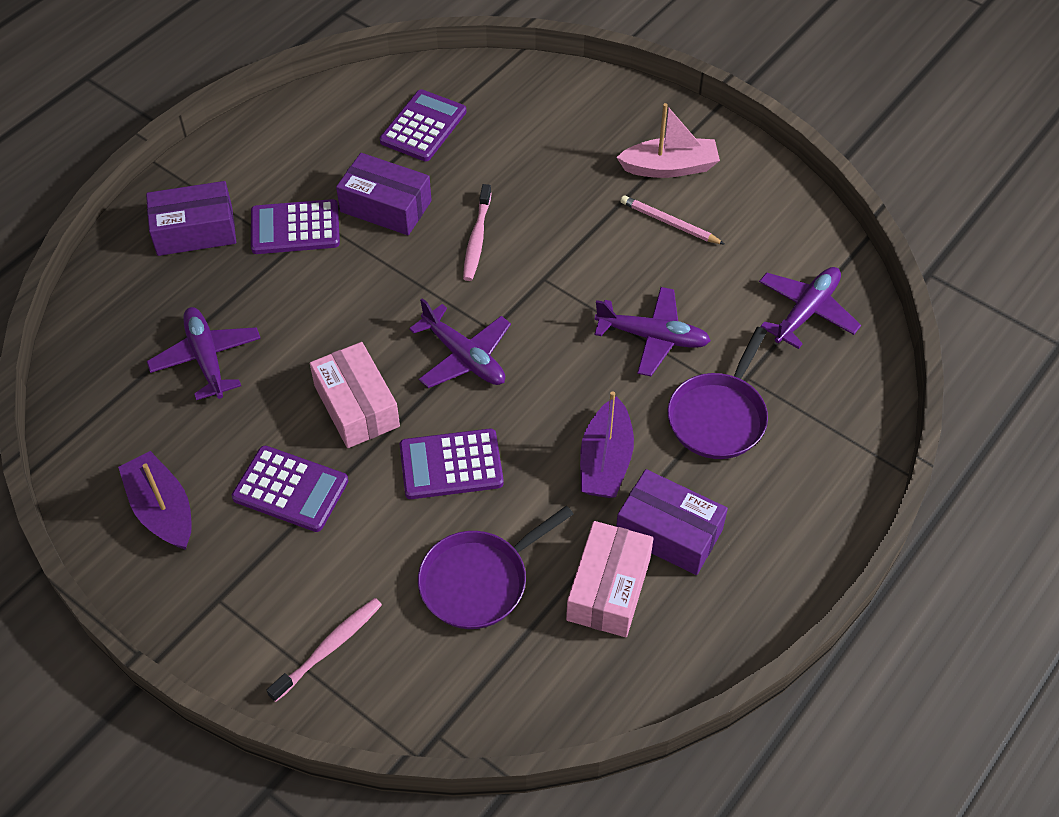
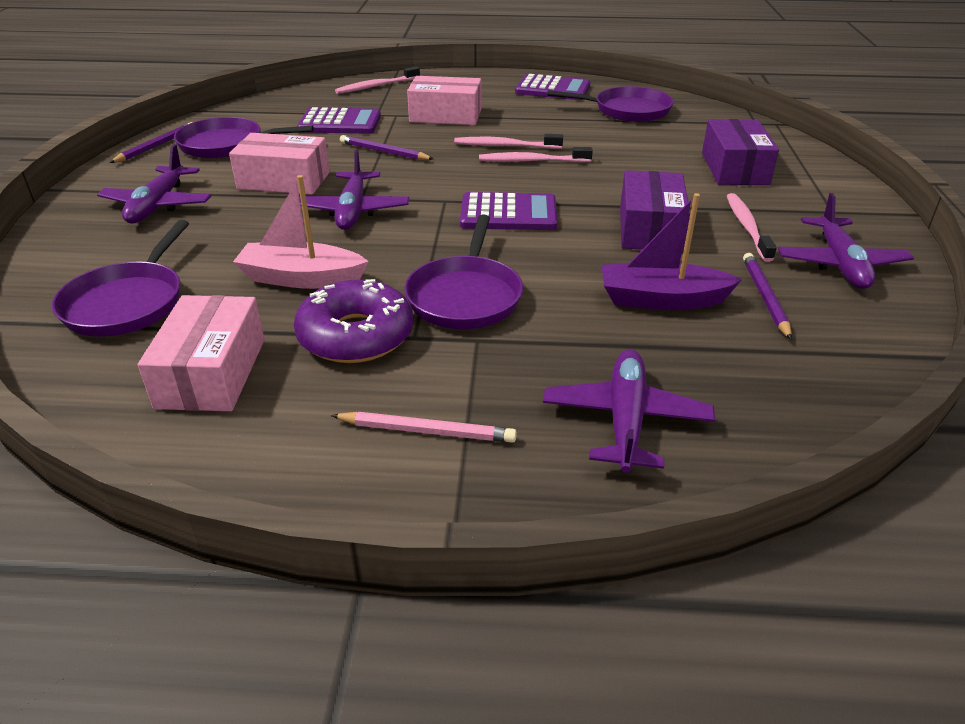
pink box: [310,342,400,448] [566,521,654,637] = 2 -> [138,295,265,411] [229,133,330,195] [407,76,481,125] = 3
pink toothbrush: [267,598,382,702] [463,184,491,281] = 2 -> [335,67,420,94] [454,134,563,149] [479,147,593,162] [727,193,777,262] = 4
purple boat: [118,451,192,550] [580,391,634,498] = 2 -> [601,193,742,310] = 1
purple box: [146,181,236,256] [336,153,432,235] [616,469,728,575] = 3 -> [620,170,690,252] [702,119,779,185] = 2
purple calculator: [232,446,348,532] [251,199,340,254] [380,89,467,161] [400,429,504,499] = 4 -> [297,107,381,134] [460,192,557,230] [515,74,590,100] = 3
purple donut: none = 0 -> [294,279,413,363] = 1
purple pan: [418,506,573,629] [668,327,768,459] = 2 -> [52,220,189,337] [174,117,314,158] [404,214,523,329] [547,86,674,122] = 4
purple pencil: none = 0 -> [110,122,192,163] [340,135,434,160] [743,253,792,340] = 3

